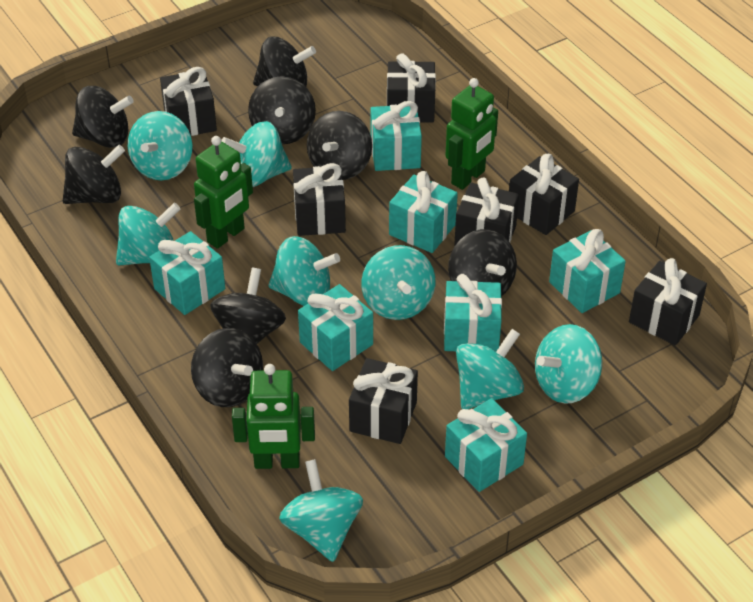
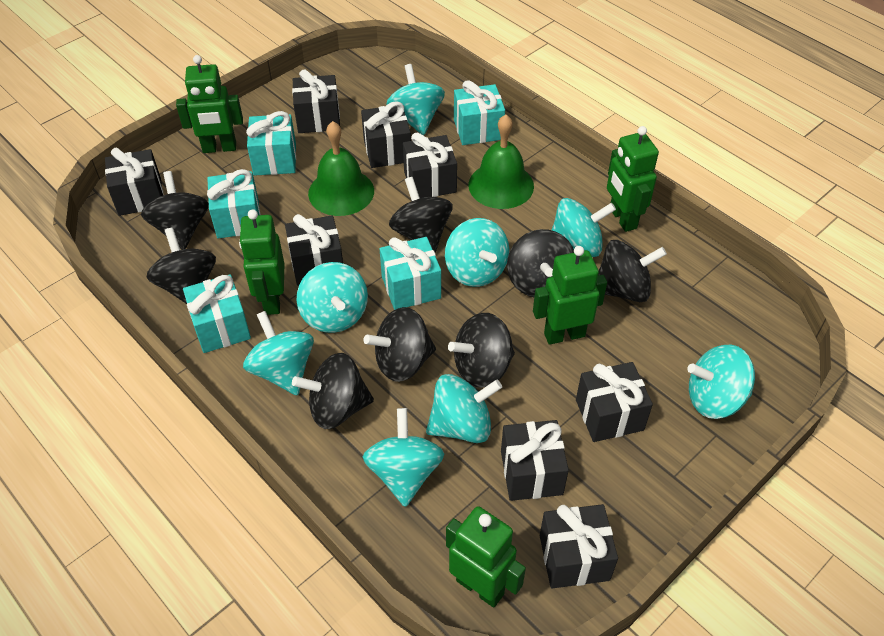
black gift: [160,67,217,136] [293,163,346,236] [349,358,418,444] [387,54,436,123] [454,177,519,246] [509,154,579,235] [629,258,707,345] = 7 -> [105,148,164,216] [285,214,343,286] [292,69,340,133] [361,101,411,168] [403,133,457,198] [501,420,569,501] [540,504,618,588] [576,362,653,442] = 8
green bell: none = 0 -> [308,121,374,216] [468,115,534,209] = 2
green robot: [194,136,253,249] [232,364,315,469] [445,78,498,190] = 3 -> [176,55,243,153] [239,209,284,315] [446,506,526,608] [533,246,607,345] [607,126,659,232] = 5
turquoise gift: [149,231,225,315] [298,284,373,371] [371,101,422,171] [389,171,458,253] [444,274,502,351] [445,398,527,492] [549,229,626,313] = 7 -> [183,274,251,353] [207,169,261,238] [246,111,296,176] [380,237,441,310] [454,80,505,145] = 5

